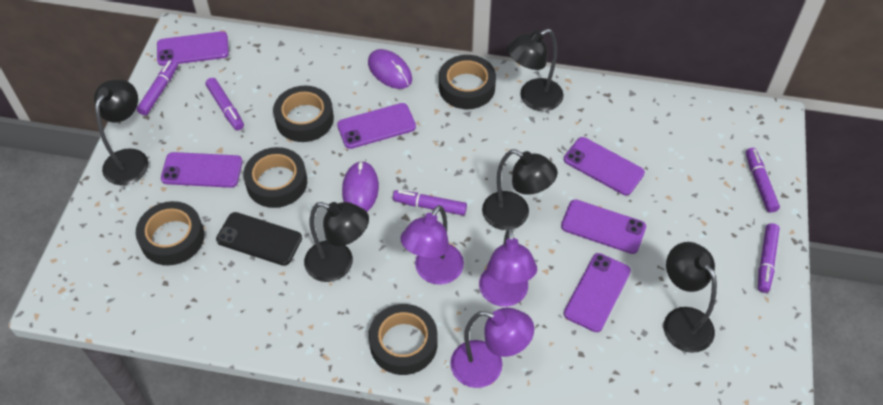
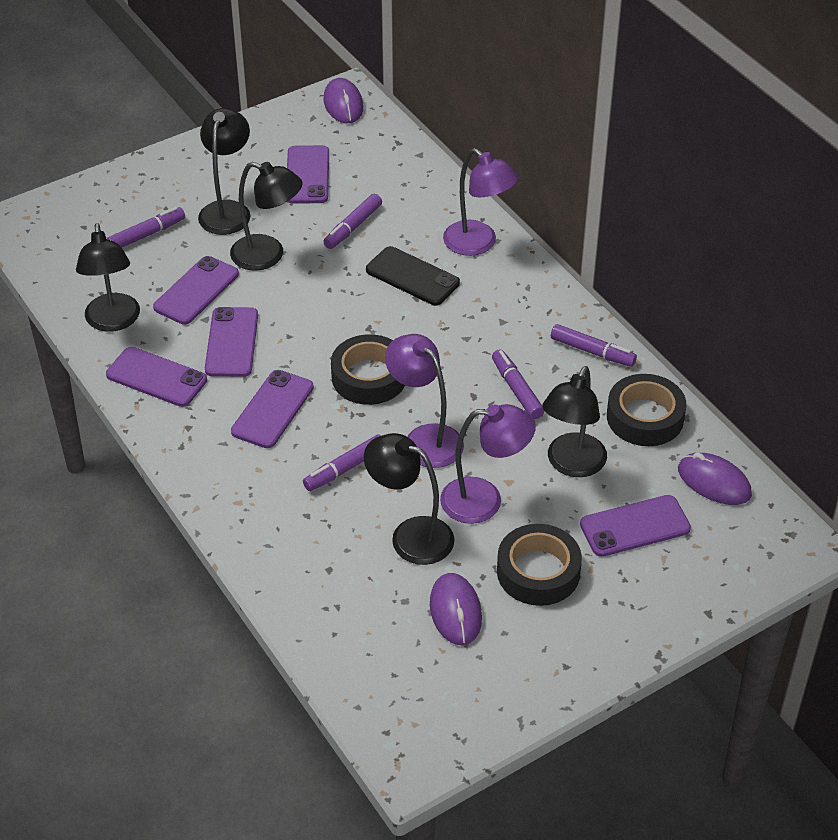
black tape: [136,201,204,266] [243,147,307,208] [273,86,334,142] [369,304,438,375] [439,55,496,109] = 5 -> [331,334,405,405] [497,524,582,606] [607,374,686,446] = 3
purple mouse: [342,161,379,211] [368,49,412,89] = 2 -> [324,78,364,123] [430,573,482,645] [678,453,752,505] = 3

